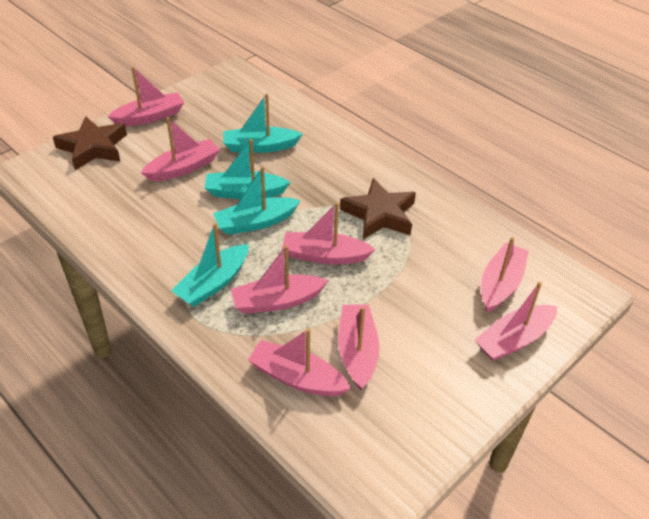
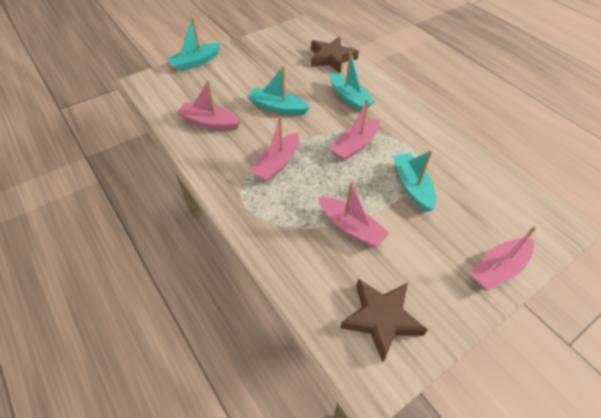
pink boat: [107,66,184,126] [141,117,220,181] [231,245,329,314] [248,328,351,396] [282,202,376,265] [338,304,379,390] [475,282,557,361] [481,237,529,312] = 8 -> [177,81,241,130] [250,116,299,182] [318,182,389,247] [329,99,380,161] [470,226,536,291] = 5

